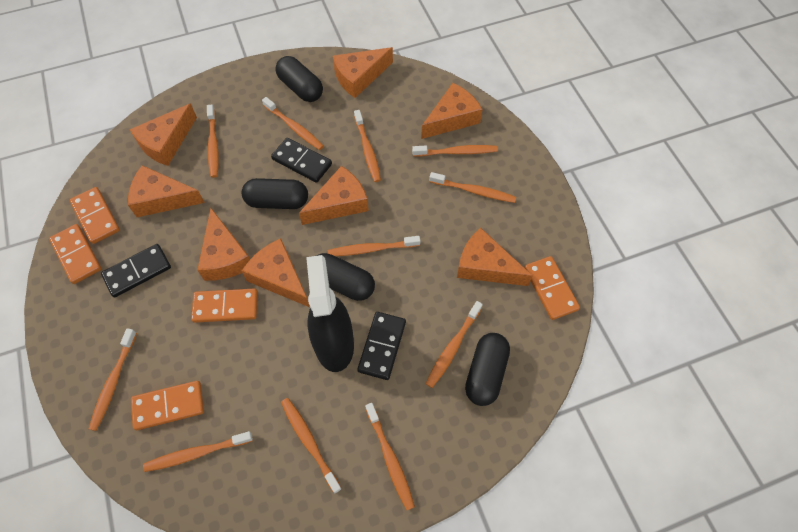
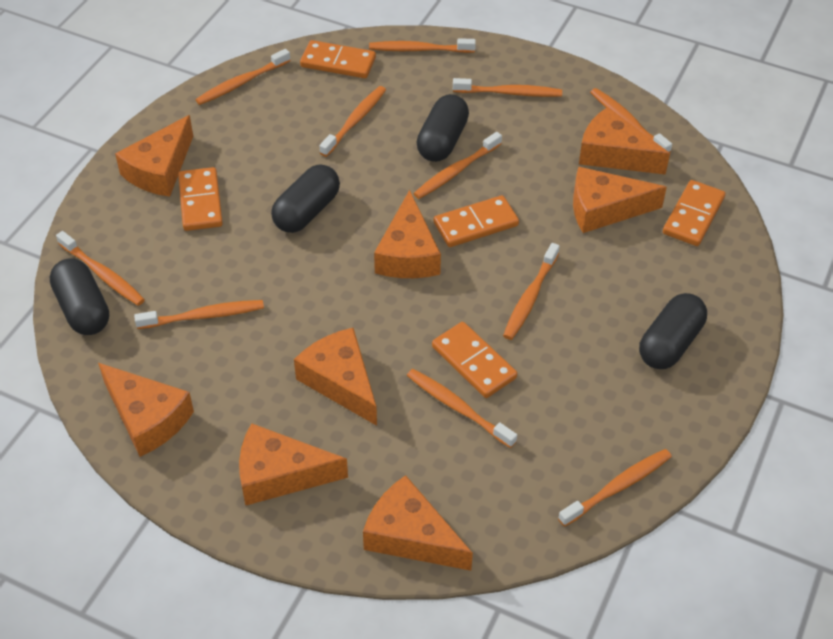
black domino: [101,244,171,298] [271,138,332,183] [357,312,406,380] = 3 -> none = 0
black spray bottle: [306,255,354,372] = 1 -> none = 0

